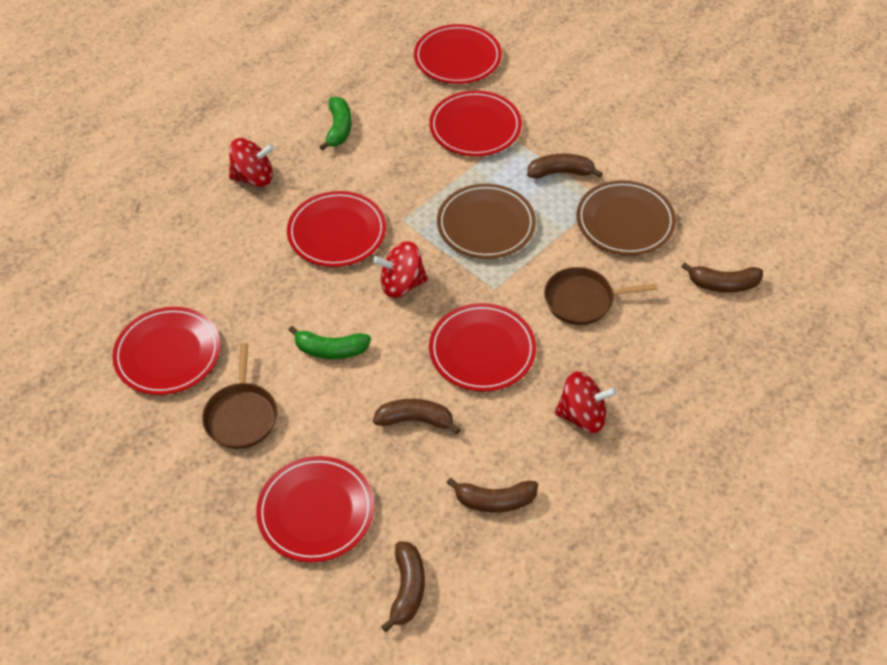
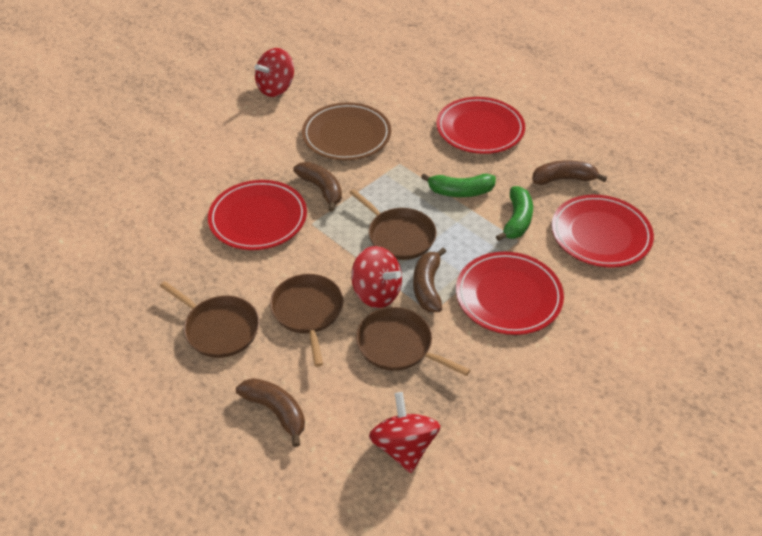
brown banana: [373,399,461,434] [381,541,425,632] [447,478,538,513] [527,154,603,179] [681,262,763,293] = 5 -> [236,378,305,447] [293,162,342,212] [413,248,446,312] [532,160,607,185] = 4
brown pan: [202,343,278,449] [544,267,658,325] = 2 -> [160,281,259,358] [270,274,343,367] [349,189,436,260] [356,307,470,376] = 4
brown plate: [437,184,536,259] [577,180,676,255] = 2 -> [302,103,391,160] = 1
red plate: [112,307,221,395] [256,456,374,563] [287,191,386,267] [414,24,502,84] [429,90,522,156] [429,303,536,392] = 6 -> [208,180,307,250] [436,97,525,154] [456,252,564,335] [552,195,654,268] = 4

